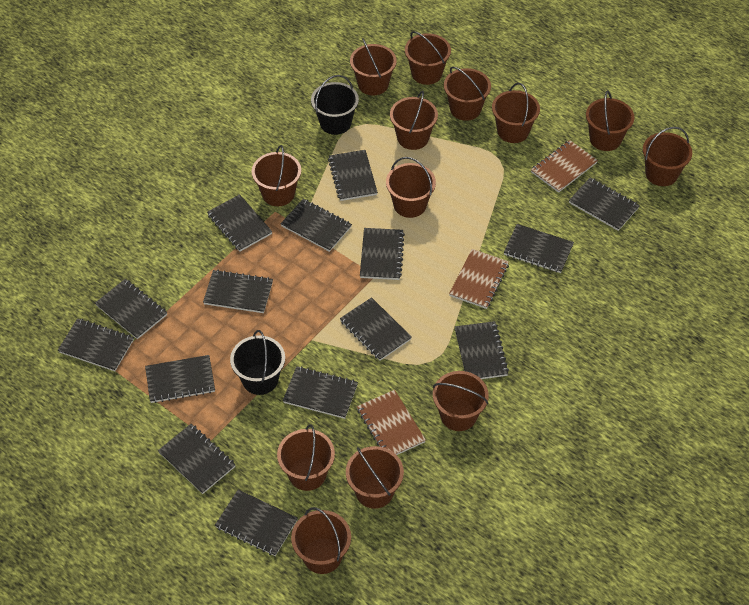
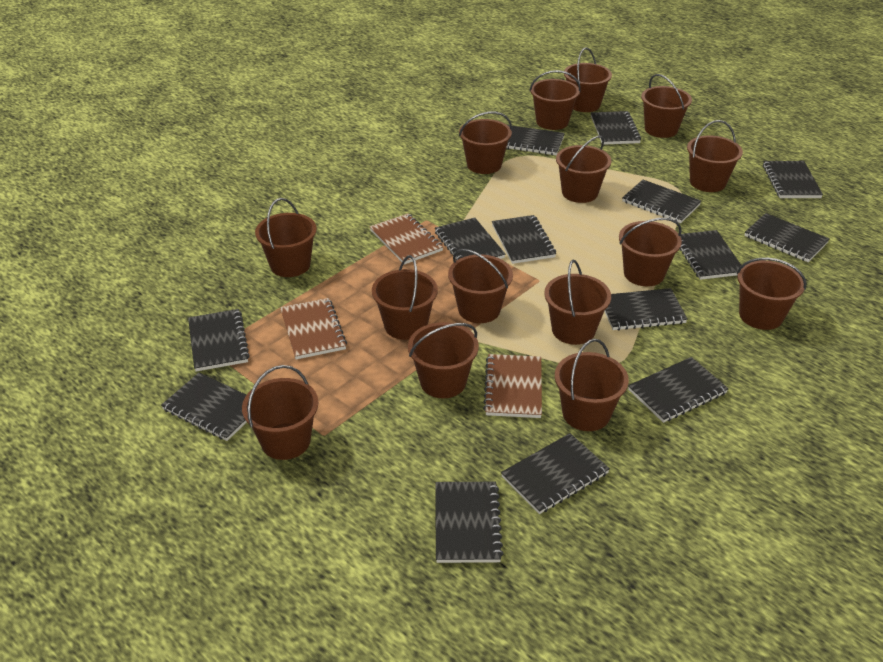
black bucket: [230,330,285,395] [311,75,359,135] = 2 -> none = 0
black notebook: [58,318,134,371] [95,279,167,339] [145,355,215,403] [158,424,236,494] [203,270,273,313] [207,194,272,252] [215,489,298,556] [281,199,352,252] [283,366,358,419] [328,150,378,201] [340,297,412,361] [360,228,405,280] [455,321,509,379] [504,224,574,273] [569,178,640,231] = 15 -> [161,372,247,441] [188,309,250,371] [435,218,505,261] [435,482,504,563] [492,215,556,264] [501,433,610,514] [506,125,565,155] [591,111,641,145] [604,288,688,330] [622,180,701,223] [628,357,729,423] [680,230,741,280] [744,213,829,262] [763,161,823,198] = 14
brown bucket: [251,145,301,206] [277,424,335,491] [291,507,351,574] [346,446,404,509] [350,38,397,96] [386,157,436,218] [390,91,438,150] [405,31,451,85] [433,371,489,431] [444,66,491,121] [492,83,540,143] [586,91,634,151] [643,127,692,186] = 13 -> [242,365,318,460] [255,198,317,277] [372,255,438,340] [408,322,479,398] [448,249,513,323] [459,112,512,174] [530,70,581,130] [544,260,611,345] [555,339,629,431] [556,135,611,203] [564,47,612,112] [619,218,682,286] [641,74,692,138] [687,120,743,192] [737,258,807,330] = 15

